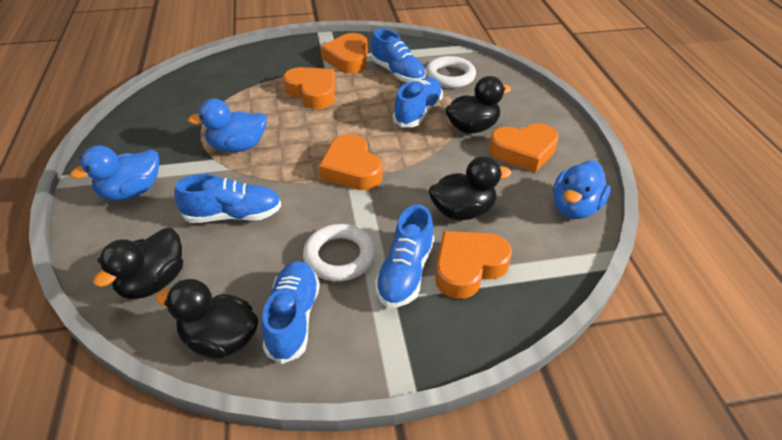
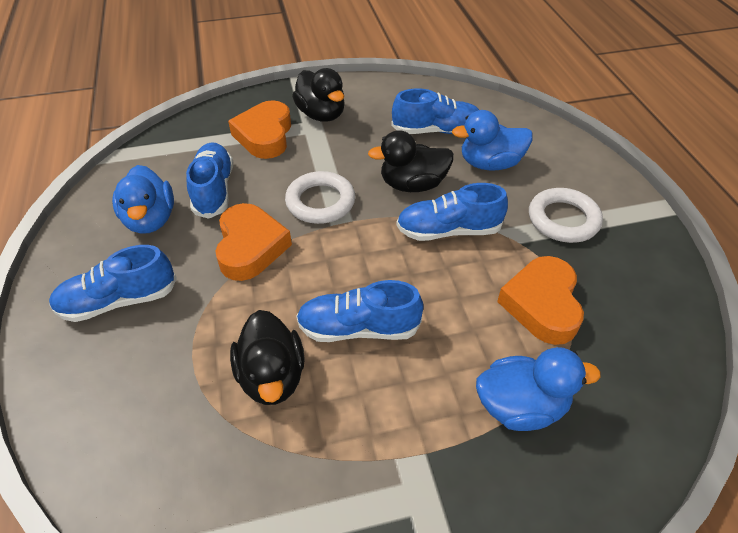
black duck: [93,228,183,299] [156,279,259,359] [429,156,511,220] [445,76,511,134] = 4 -> [230,310,305,405] [292,68,345,122] [368,130,454,192] = 3
orange heart: [283,67,335,109] [319,134,383,190] [321,33,368,74] [435,231,512,299] [489,123,559,173] = 5 -> [215,203,292,281] [228,100,291,159] [497,256,584,345] = 3

